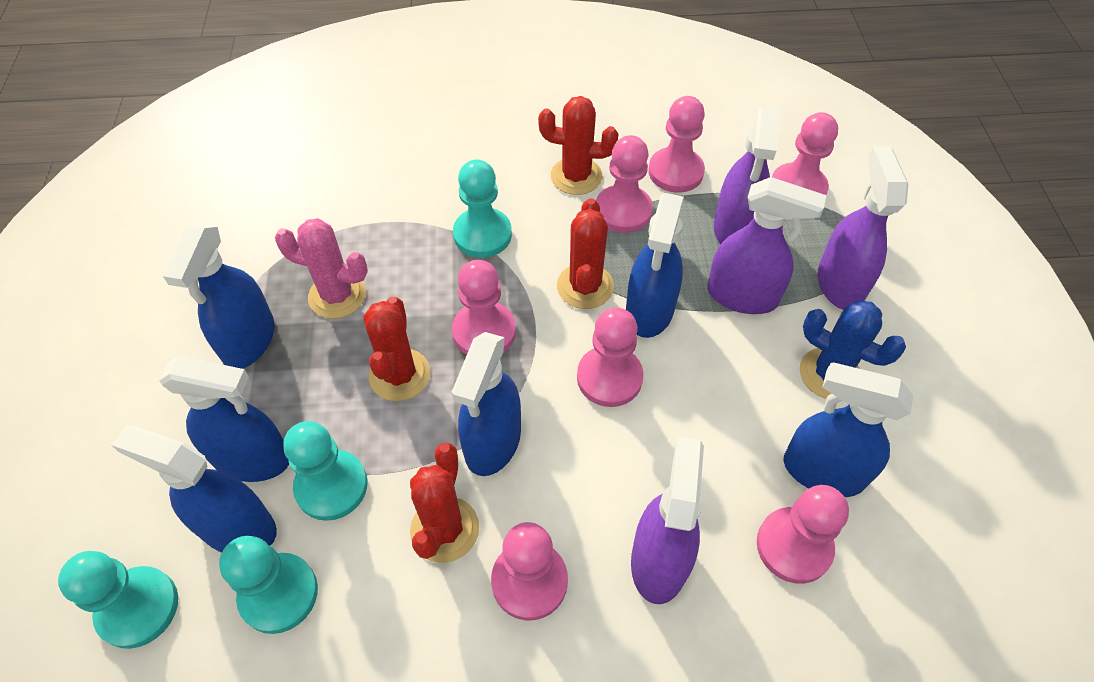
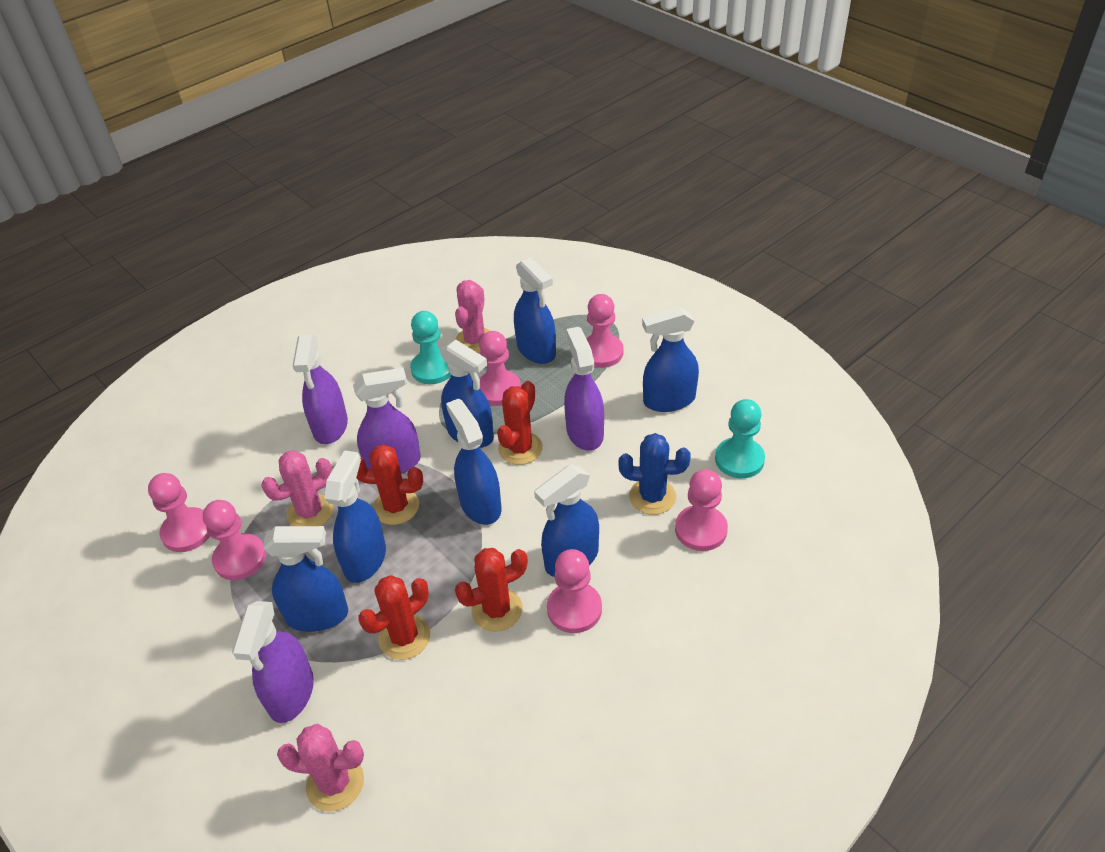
blue spray bottle: [112,425,277,553] [159,356,289,482] [162,224,274,369] [452,332,521,476] [626,193,684,338] [784,363,913,497] = 6 -> [263,526,348,632] [324,450,386,583] [440,340,494,448] [446,399,502,525] [514,257,556,364] [534,465,599,577] [642,307,699,412] = 7
pink cactus: [275,218,368,319] = 1 -> [261,450,334,526] [277,724,364,812] [455,280,490,353] = 3
pink pawn: [452,260,516,355] [491,522,568,621] [577,308,643,407] [596,135,653,233] [648,96,705,193] [757,485,849,584] [772,112,838,195] = 7 -> [148,473,210,552] [203,500,266,580] [479,331,521,406] [547,549,602,633] [586,294,624,368] [675,469,728,551] = 6
turquoise pawn: [58,551,178,649] [219,536,318,634] [283,421,367,521] [453,160,512,258] = 4 -> [410,311,451,384] [715,399,765,478] = 2

